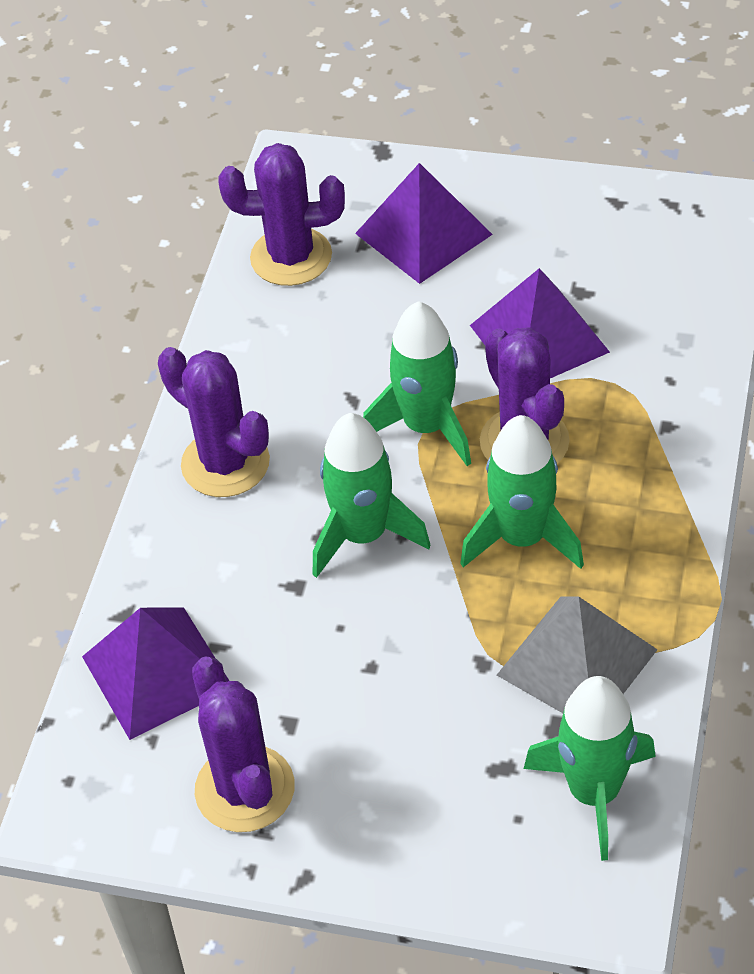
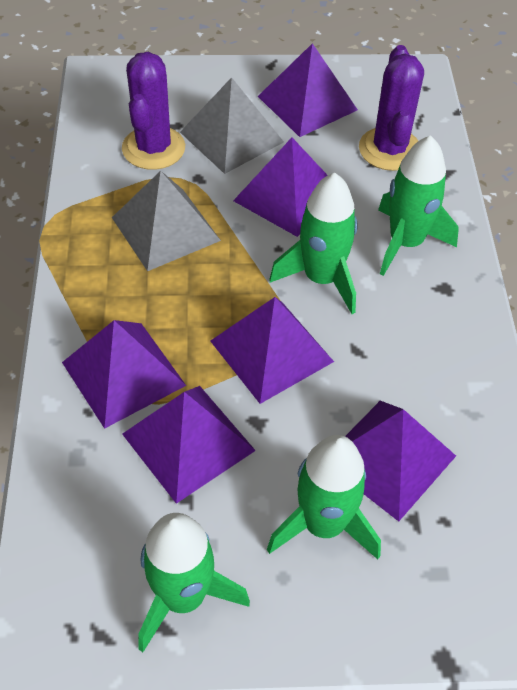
grey pyramid: [497,596,658,713] = 1 -> [112,171,221,271] [180,77,284,174] = 2
purple cactus: [158,347,270,497] [192,656,295,832] [218,143,345,286] [480,327,570,464] = 4 -> [122,52,185,170] [359,45,424,171] = 2
purple pyramid: [82,607,229,740] [355,163,493,284] [470,268,610,378] = 3 -> [62,320,186,429] [122,386,256,504] [210,297,334,404] [233,138,328,237] [258,43,358,137] [345,401,456,521] = 6

